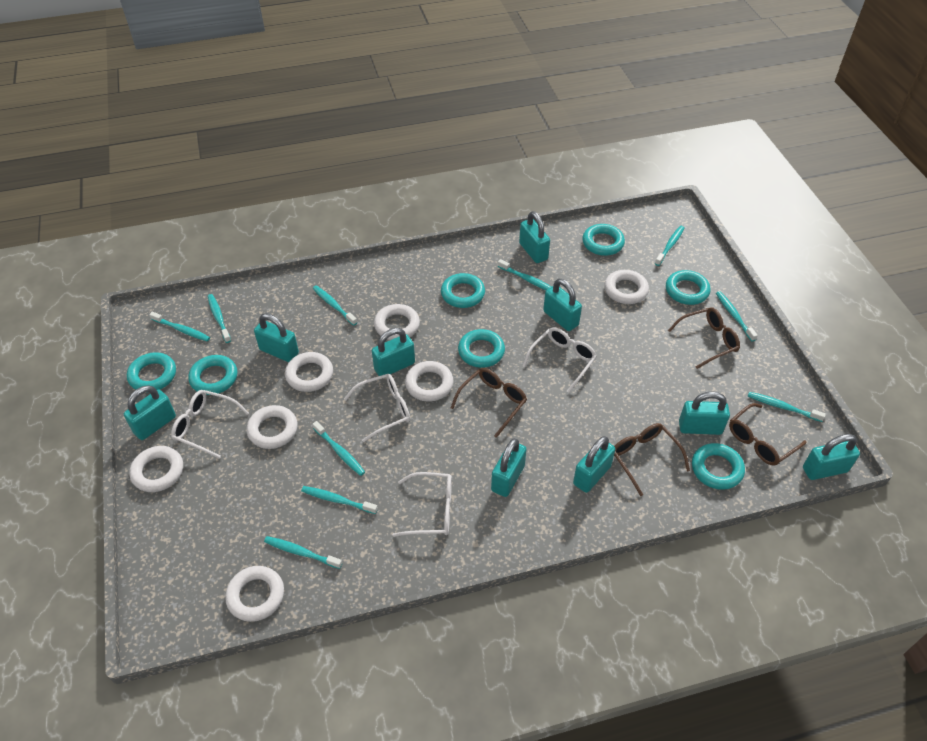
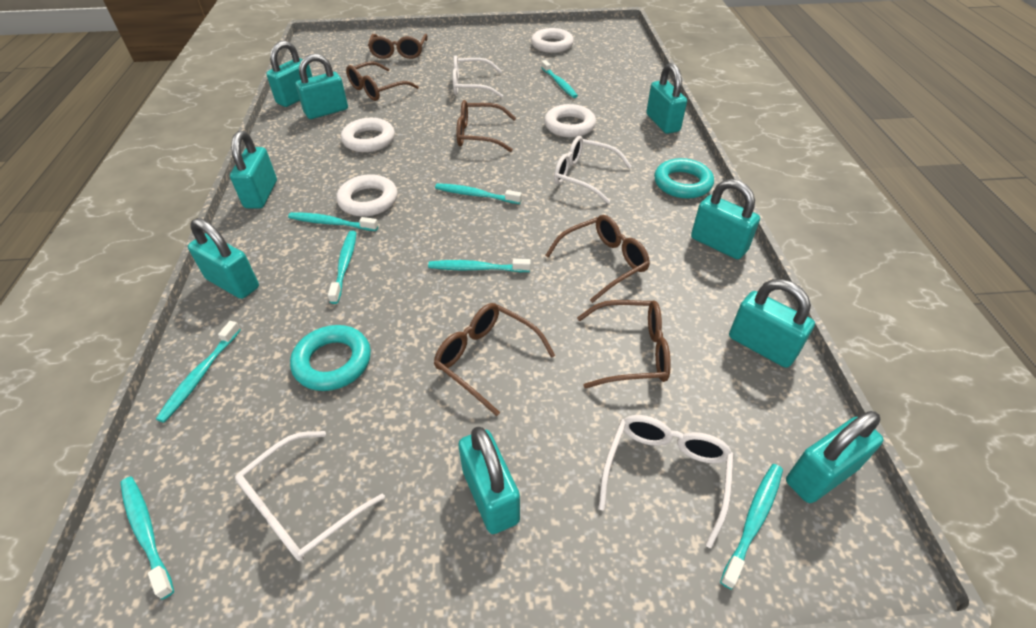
brown glasses: [451,368,527,438] [614,423,690,496] [668,307,740,369] [729,403,807,466] = 4 -> [346,61,419,101] [368,34,428,59] [434,303,555,416] [456,100,516,152] [545,215,650,303] [577,300,671,389] = 6
turquoise ring: [127,352,176,390] [188,355,237,395] [441,273,485,308] [458,329,505,368] [583,224,625,256] [666,270,710,305] [692,443,745,490] = 7 -> [290,325,371,391] [654,158,714,199] = 2
turquoise toothbrush: [149,312,210,341] [207,294,231,343] [264,536,342,569] [301,486,378,514] [313,285,357,326] [313,421,365,476] [498,259,551,290] [655,226,685,266] [716,291,758,342] [748,392,826,422] = 10 -> [120,477,174,600] [156,321,241,423] [288,212,378,231] [328,231,356,304] [428,259,531,272] [435,183,522,204] [541,60,578,98] [720,464,783,590] = 8
white ring: [129,446,183,492] [225,566,284,622] [247,405,298,449] [285,352,333,392] [374,304,420,340] [405,361,453,402] [604,270,649,304] = 7 -> [336,174,397,217] [341,118,395,152] [531,28,574,53] [544,104,596,137] = 4

